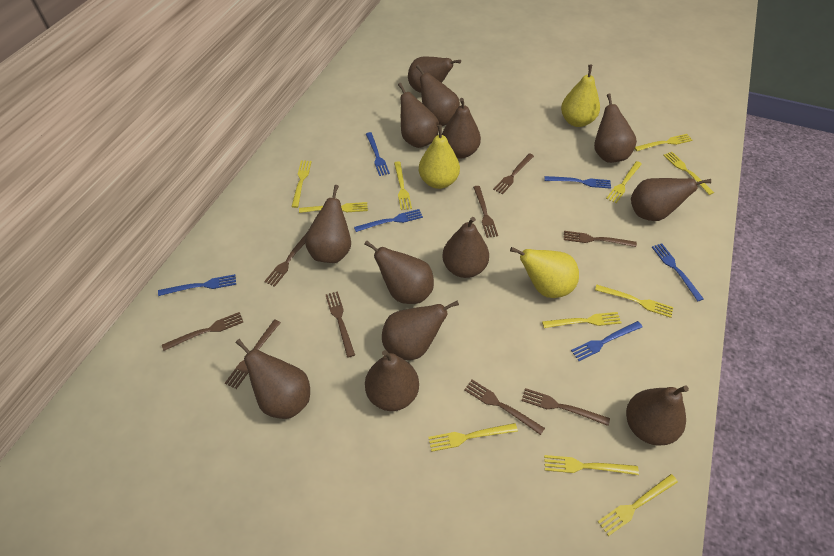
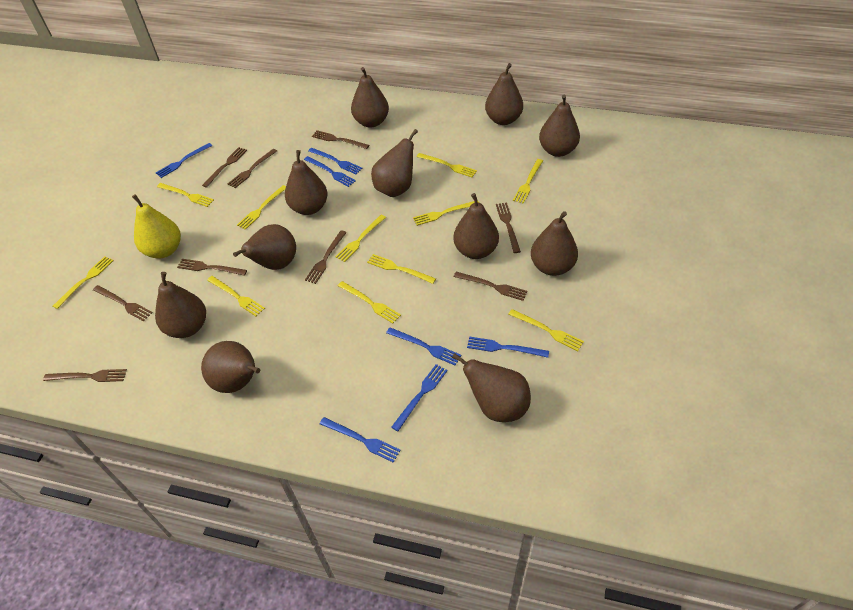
blue fork: [158,274,236,296] [354,209,423,232] [366,132,390,176] [544,176,611,189] [571,321,643,361] [652,244,704,301] = 6 -> [156,143,212,178] [304,156,356,187] [308,148,363,174] [319,417,401,463] [386,327,461,366] [391,364,448,431] [467,337,549,358] = 7
brown pear: [235,339,310,419] [305,185,351,263] [364,240,434,304] [365,350,419,411] [382,300,459,360] [398,83,439,148] [408,56,461,93] [416,65,460,126] [442,98,481,158] [442,217,489,278] [594,93,637,163] [626,386,689,446] [631,178,711,221] = 13 -> [155,272,206,338] [201,341,260,393] [233,224,296,270] [285,150,328,215] [351,67,389,128] [371,129,418,197] [452,353,531,422] [453,193,499,259] [485,63,523,125] [531,211,578,276] [539,94,580,157] = 11
yellow pear: [419,125,460,189] [510,247,579,298] [561,65,600,127] = 3 -> [132,194,181,258] = 1

